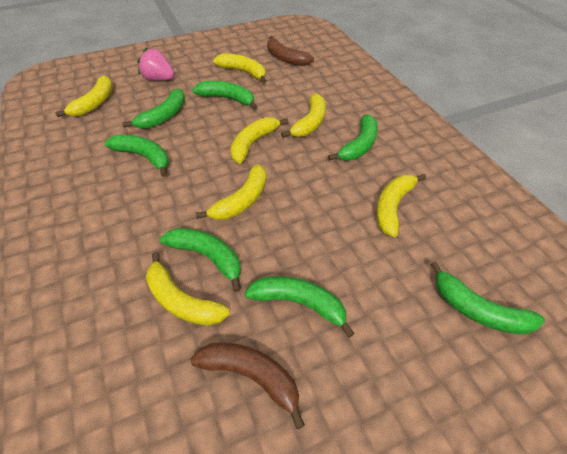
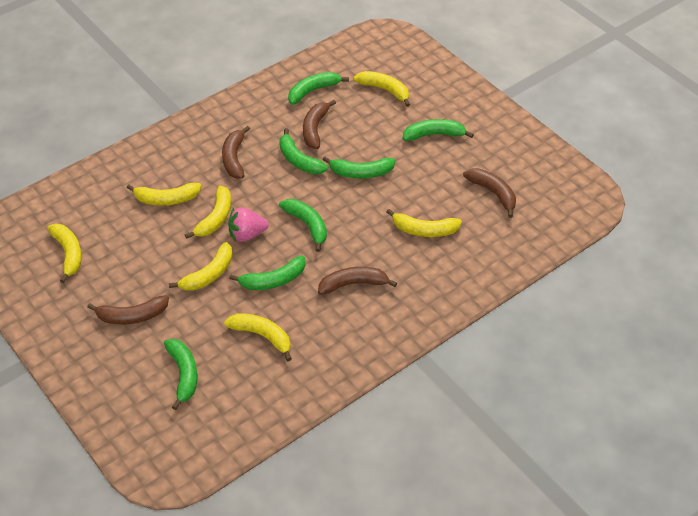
brown banana: [191,342,305,429] [267,36,314,66] = 2 -> [87,295,169,324] [222,126,250,179] [303,100,336,149] [318,267,397,295] [463,168,516,218] = 5

